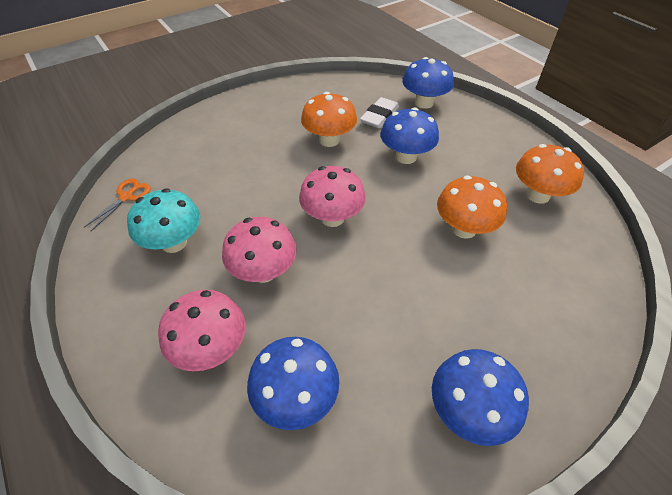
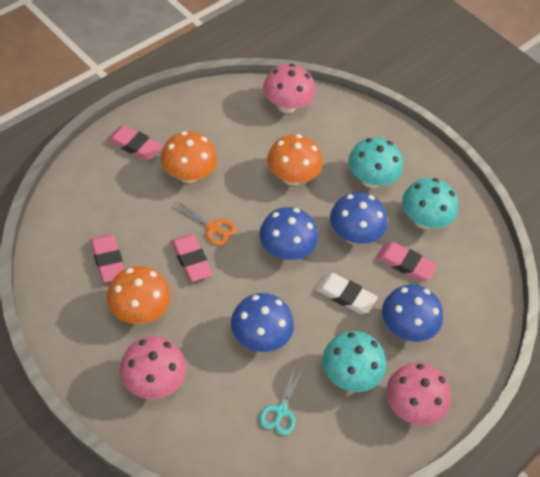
pink eraser: none = 0 -> [91,234,124,282] [107,125,163,161] [171,234,213,282] [376,242,437,281] = 4
turquoise mushroom: [127,188,200,253] = 1 -> [323,331,386,392] [348,137,403,188] [402,178,458,229] = 3
turquoise scissors: none = 0 -> [259,366,303,435] = 1

